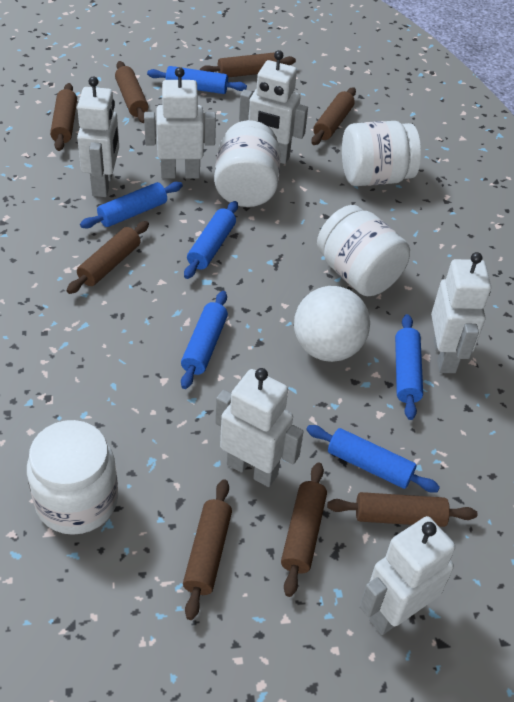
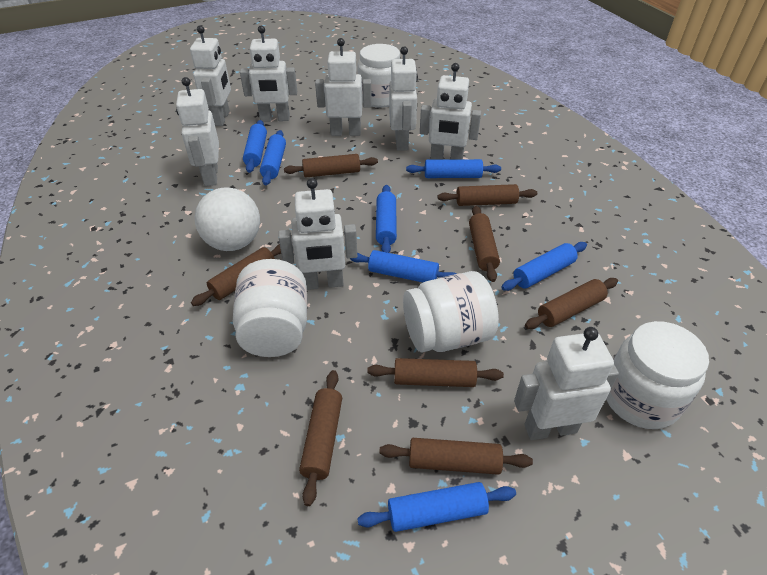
blue rolling pin: [80,182,183,228] [147,66,247,94] [181,291,228,389] [184,201,238,279] [306,425,440,492] [395,314,423,420] = 6 -> [243,120,267,173] [260,130,286,185] [349,250,456,282] [357,482,516,532] [376,185,397,253] [406,159,501,178] [501,242,587,291] = 7
white robot: [77,77,119,197] [144,67,216,179] [215,368,304,487] [239,50,308,164] [360,516,455,635] [431,252,491,373] = 6 -> [176,77,219,186] [190,25,231,126] [240,25,297,122] [278,178,357,290] [315,38,372,136] [389,46,418,151] [420,63,481,159] [514,327,619,440] = 8

